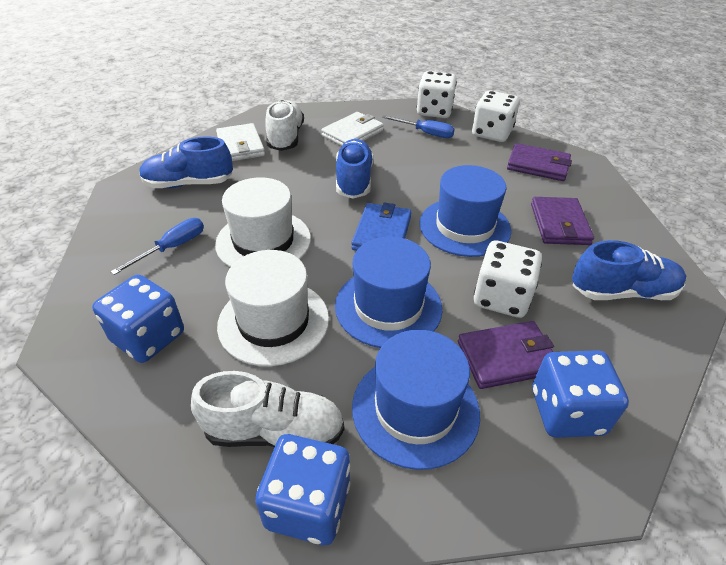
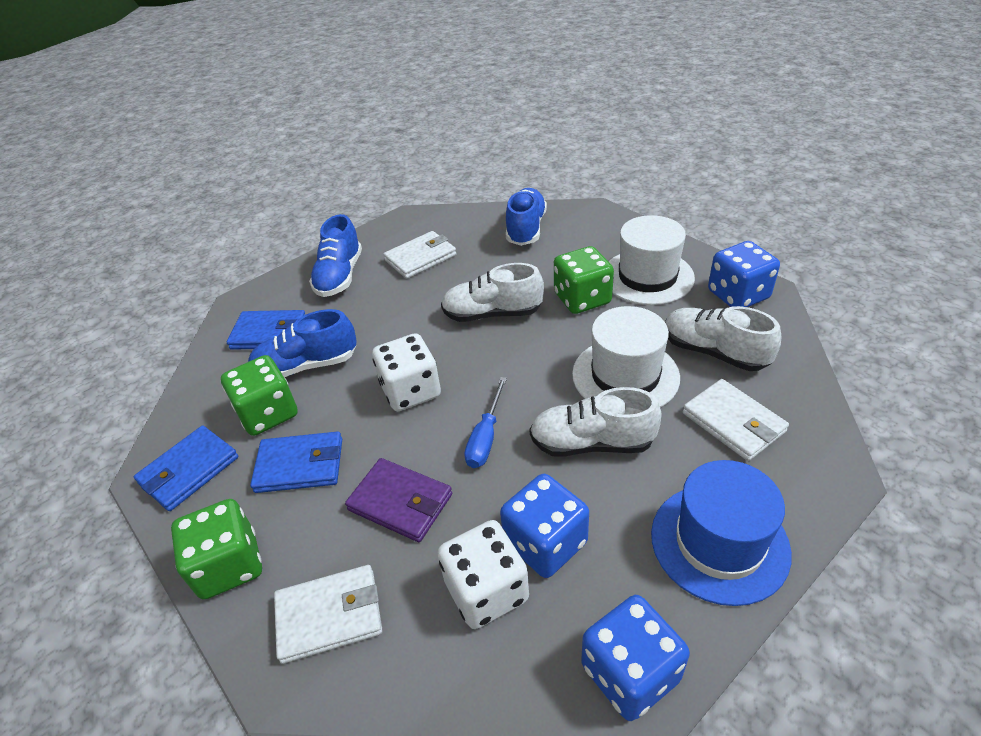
blue hat: [335,237,442,348] [352,330,480,470] [419,165,511,257] = 3 -> [651,460,792,606] = 1
blue screwdriver: [111,218,204,275] [382,115,455,138] = 2 -> [464,377,507,468] = 1
blue wallet: [351,202,412,251] = 1 -> [134,425,238,511] [227,310,305,350] [250,431,342,493] = 3
green dice: none = 0 -> [171,499,262,600] [221,355,298,436] [554,246,614,314] = 3
purple wallet: [458,321,554,389] [507,143,572,181] [531,197,594,245] = 3 -> [345,458,452,542] = 1
white dice: [417,71,457,118] [472,90,520,142] [474,241,542,318] = 3 -> [372,333,441,411] [438,520,529,629] = 2
white shoe: [191,371,344,447] [265,100,304,151] = 2 -> [441,263,544,322] [529,387,662,457] [665,306,781,371] = 3
white wallet: [216,123,265,161] [321,112,384,146] = 2 -> [274,565,383,664] [383,231,456,279] [683,379,789,461] = 3

